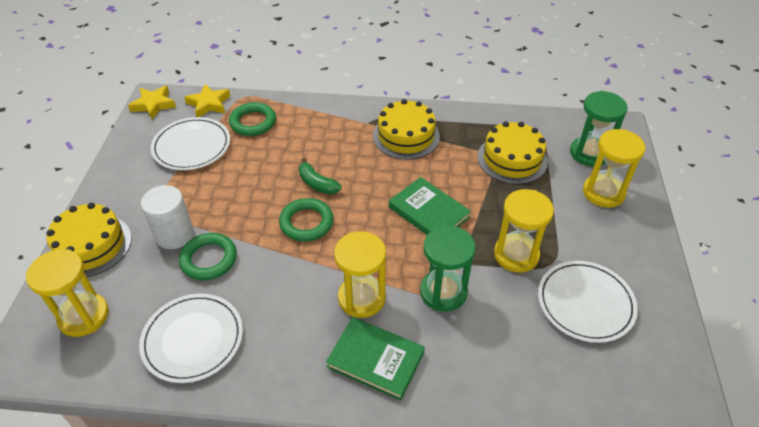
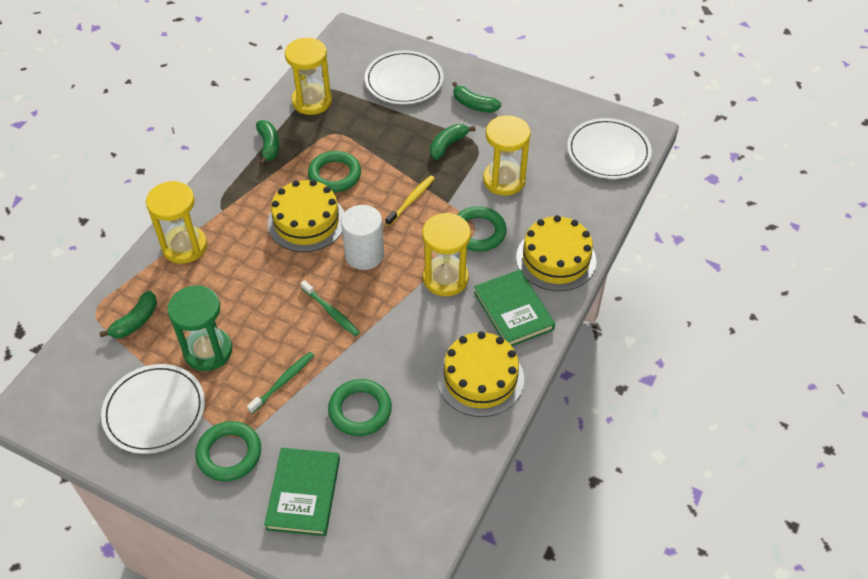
green banana: [299,158,341,194] = 1 -> [99,291,157,338] [256,120,279,165] [430,124,475,160] [452,82,501,113] = 4
green hourglass: [420,226,476,312] [570,91,628,167] = 2 -> [168,285,232,371] = 1
green ring: [179,233,237,280] [229,102,276,136] [279,198,334,242] = 3 -> [195,421,261,482] [308,151,361,192] [328,379,392,436] [457,206,507,252] = 4
green toothbrush: none = 0 -> [247,352,314,414] [301,280,360,337] = 2
yellow star: [128,85,176,120] [184,84,231,117] = 2 -> none = 0
yellow toothbrush: none = 0 -> [385,175,435,226] = 1

